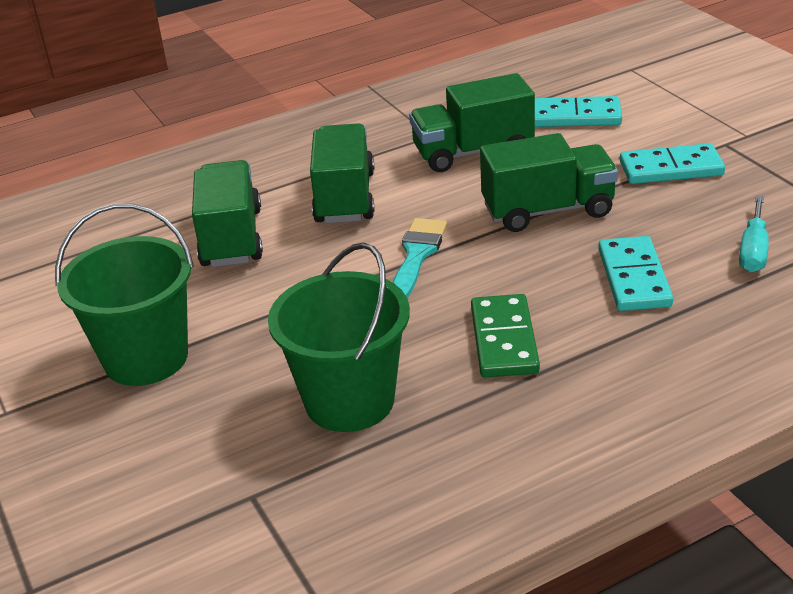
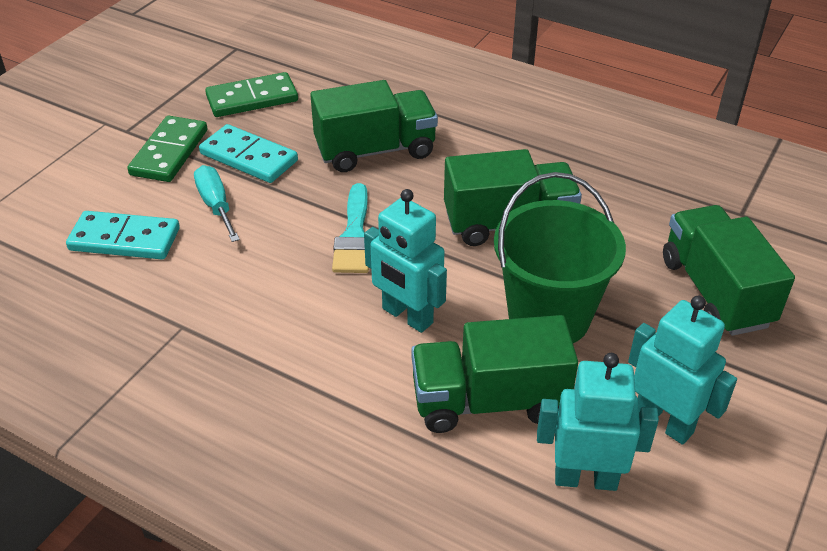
green bucket: [55,203,194,386] [268,242,410,432] = 2 -> [494,172,626,343] = 1
green domino: [471,294,540,378] = 1 -> [127,116,207,182] [205,72,298,117] = 2
turquoise domino: [535,96,622,127] [598,236,673,311] [620,143,725,184] = 3 -> [66,211,180,259] [199,124,298,183] = 2
turquoise robot: none = 0 -> [364,189,447,333] [537,353,659,491] [628,296,737,445] = 3

